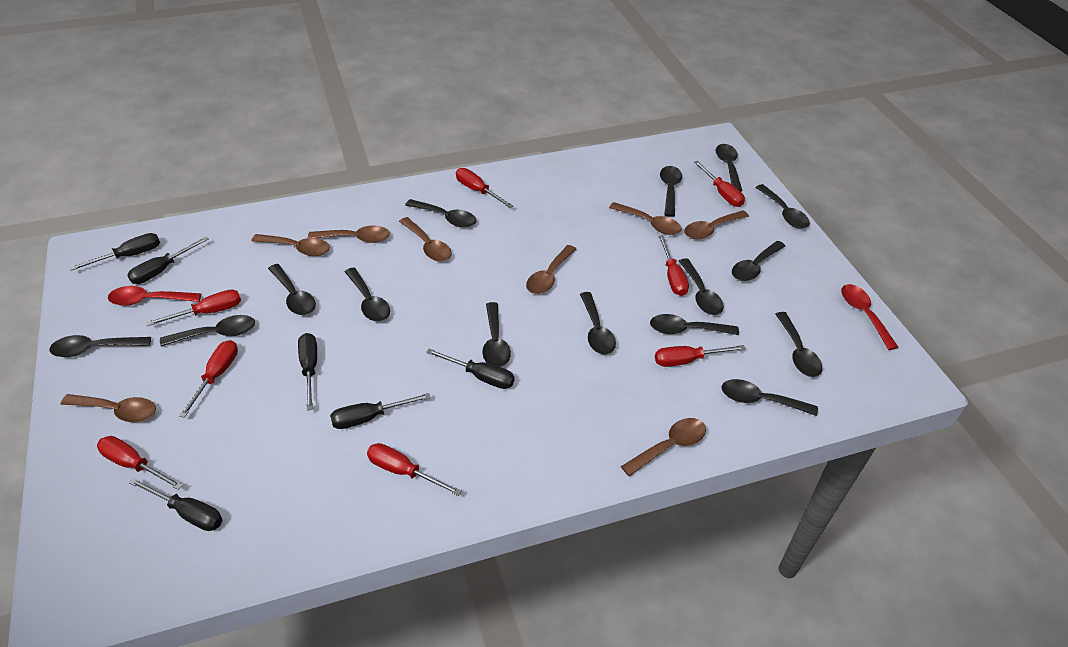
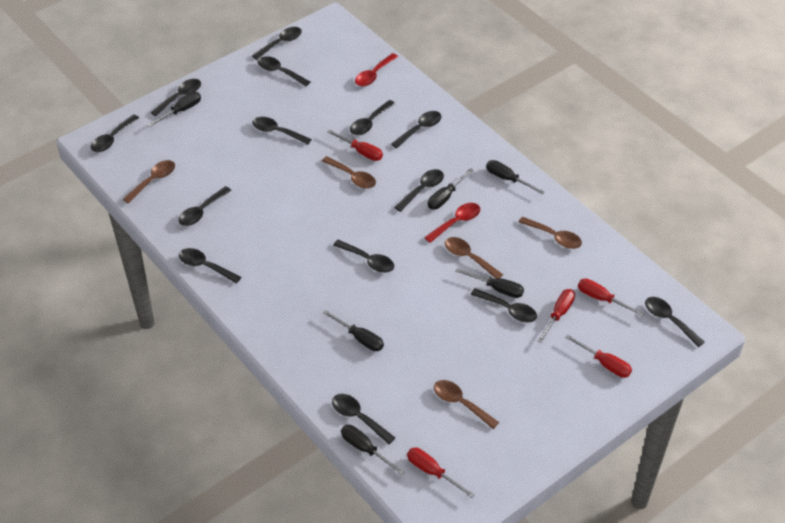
black spoon: [50,335,151,357] [160,315,255,346] [268,264,316,315] [345,268,390,322] [405,199,476,228] [482,302,511,367] [580,292,616,354] [650,314,739,335] [660,166,682,217] [679,258,724,315] [716,144,742,192] [721,379,818,416] [732,241,785,281] [756,184,810,229] [776,312,822,377] = 15 -> [91,114,139,152] [150,79,201,116] [178,186,232,226] [179,248,241,284] [252,27,302,60] [252,117,312,145] [258,56,310,86] [332,394,395,444] [333,240,394,273] [350,100,395,135] [391,111,442,148] [394,169,444,212] [470,288,537,323] [645,297,705,347] = 14
brown spoon: [61,394,156,422] [251,234,330,256] [308,226,390,243] [399,217,452,262] [526,245,576,294] [609,202,682,235] [621,418,706,477] [684,210,749,239] = 8 -> [123,160,175,204] [322,156,376,189] [434,380,499,429] [445,237,503,279] [518,217,582,249] = 5
red screwdriver: [97,436,183,490] [146,290,241,326] [179,340,238,418] [367,443,462,496] [456,168,513,208] [655,345,746,367] [658,235,689,296] [694,161,745,207] = 8 -> [327,130,383,161] [407,447,475,498] [538,289,575,343] [565,334,632,378] [578,279,645,317] = 5

